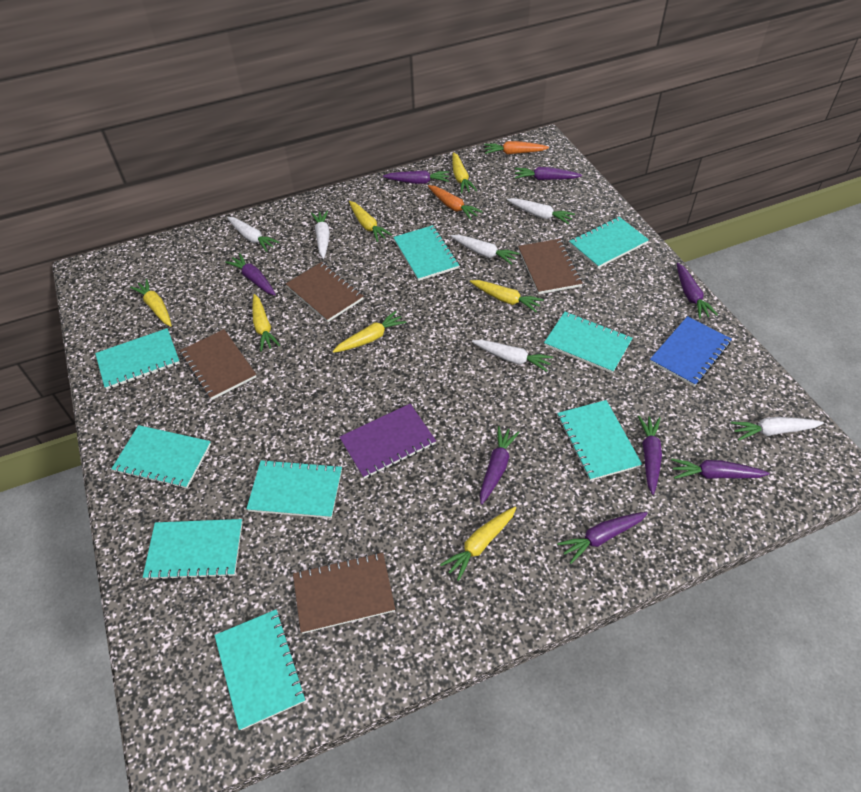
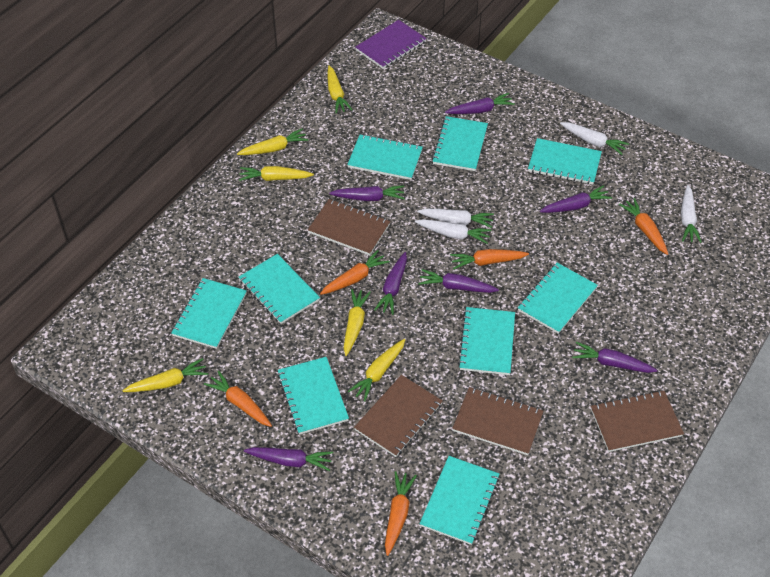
blue notebook: [650,316,732,386] = 1 -> none = 0
orange carrot: [428,185,483,220] [484,141,549,154] = 2 -> [204,371,272,427] [320,250,390,295] [385,471,417,556] [450,249,529,269] [619,198,668,255] = 5
purple carrot: [225,253,276,295] [383,170,449,184] [480,426,520,505] [515,167,582,180] [557,512,648,564] [638,415,662,495] [671,459,770,479] [677,263,718,319] = 8 -> [244,447,333,471] [329,185,405,201] [374,252,407,315] [418,269,499,293] [445,93,515,114] [540,185,612,213] [572,342,657,373] = 7
white carrot: [227,217,280,252] [311,210,330,259] [451,235,520,265] [472,340,553,372] [507,198,575,225] [731,417,824,440] = 6 -> [415,219,492,244] [417,208,494,228] [560,122,629,155] [681,185,702,243] = 4
yellow carrot: [130,279,172,327] [252,294,280,351] [332,311,407,353] [349,201,392,242] [440,507,516,581] [452,152,477,194] [470,280,544,312] = 7 -> [122,358,208,392] [237,129,309,155] [239,166,314,181] [328,65,352,114] [344,289,371,356] [348,339,405,402] = 6

